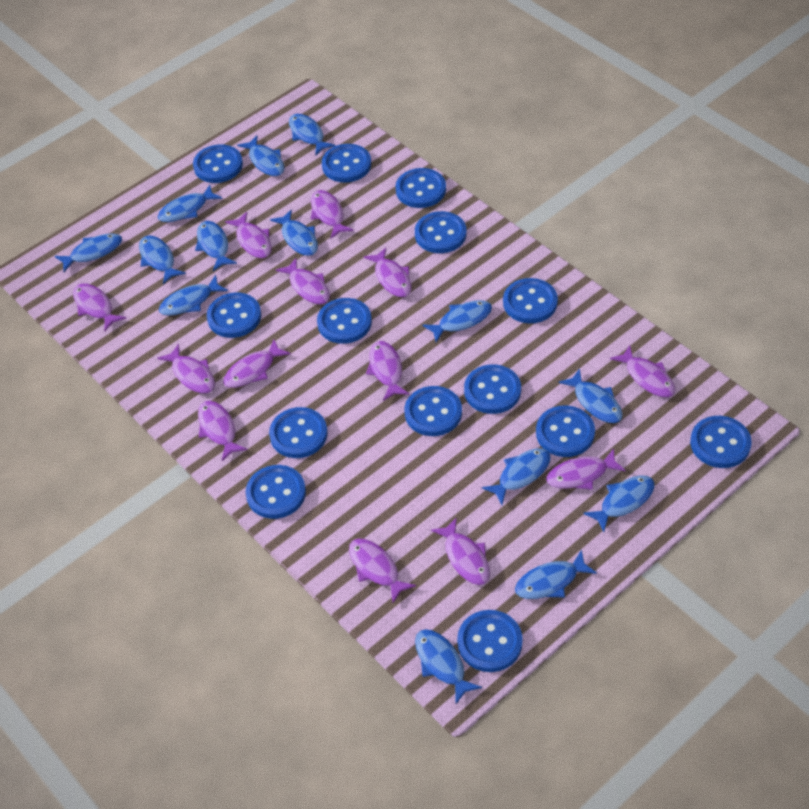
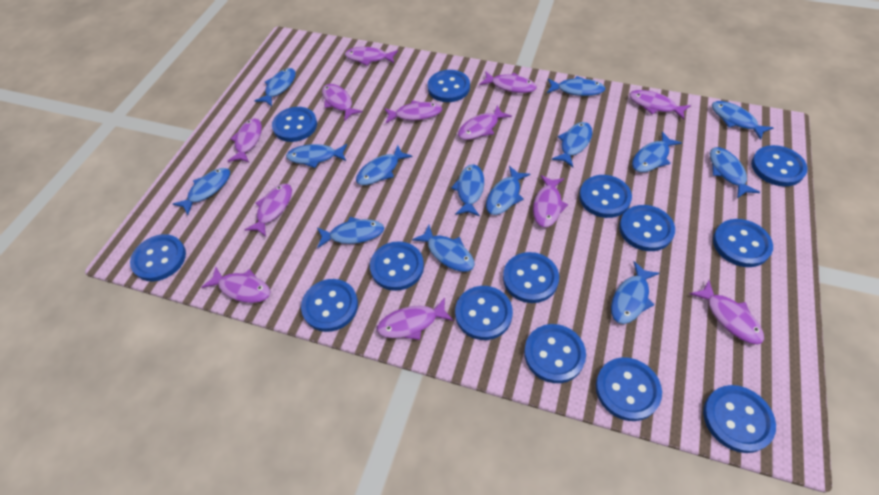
purple fish: [73,283,126,331] [157,344,215,393] [198,401,248,461] [223,339,291,388] [225,212,272,258] [276,258,330,305] [311,190,354,238] [349,539,416,603] [364,248,412,297] [366,341,410,401] [431,517,490,585] [546,449,626,490] [610,345,675,397] = 13 -> [202,266,271,303] [228,118,262,162] [244,184,292,237] [322,84,363,121] [345,47,398,66] [377,298,454,340] [384,100,442,123] [458,105,512,140] [479,72,537,93] [533,175,568,227] [629,90,691,120] [690,280,764,345] = 12

